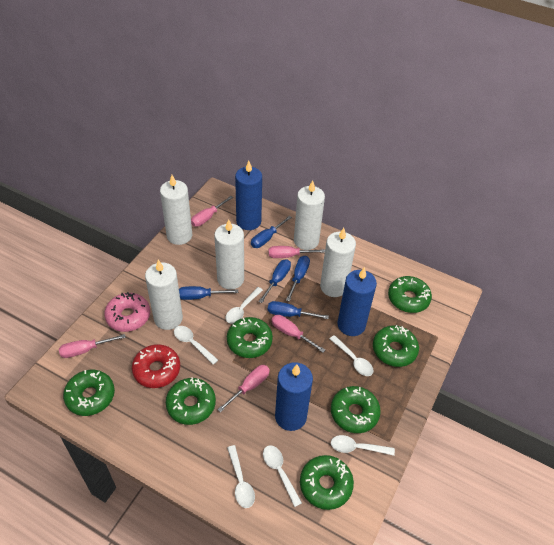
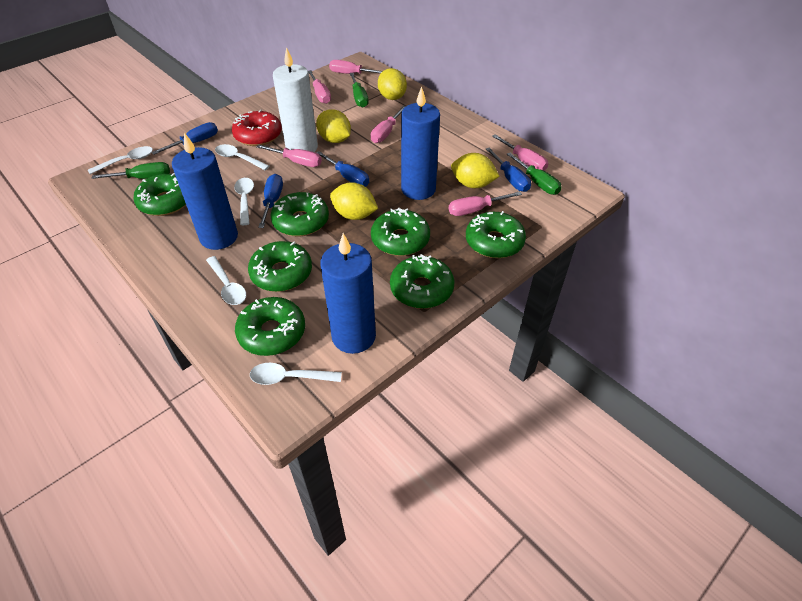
blue screwdriver: [179,286,238,300] [251,216,292,248] [259,259,291,303] [268,301,329,319] [286,256,310,301] = 5 -> [152,122,218,155] [258,174,283,228] [316,151,369,187] [486,148,531,192] = 4
green screwdriver: none = 0 -> [92,162,170,179] [350,73,369,108] [506,153,562,195] = 3
pink donut: [104,292,150,332] = 1 -> none = 0
pink screwdriver: [59,334,126,358] [191,196,233,227] [217,365,270,412] [268,246,325,258] [272,315,325,353] = 5 -> [256,144,322,167] [308,70,331,104] [329,60,383,74] [371,106,406,143] [449,191,522,216] [492,134,548,171] = 6
white candle: [145,260,183,330] [160,175,192,245] [214,219,244,290] [294,180,325,250] [320,228,356,297] = 5 -> [273,47,318,152] = 1
white spoon: [174,326,218,365] [226,287,263,324] [227,445,255,508] [263,445,302,507] [330,335,373,376] [331,435,395,456] = 6 -> [88,146,153,174] [206,256,246,305] [215,144,269,170] [234,178,254,225] [250,363,342,385] = 5
yellow lemon: none = 0 -> [316,109,351,143] [330,182,378,220] [378,68,407,100] [451,153,500,188] = 4

